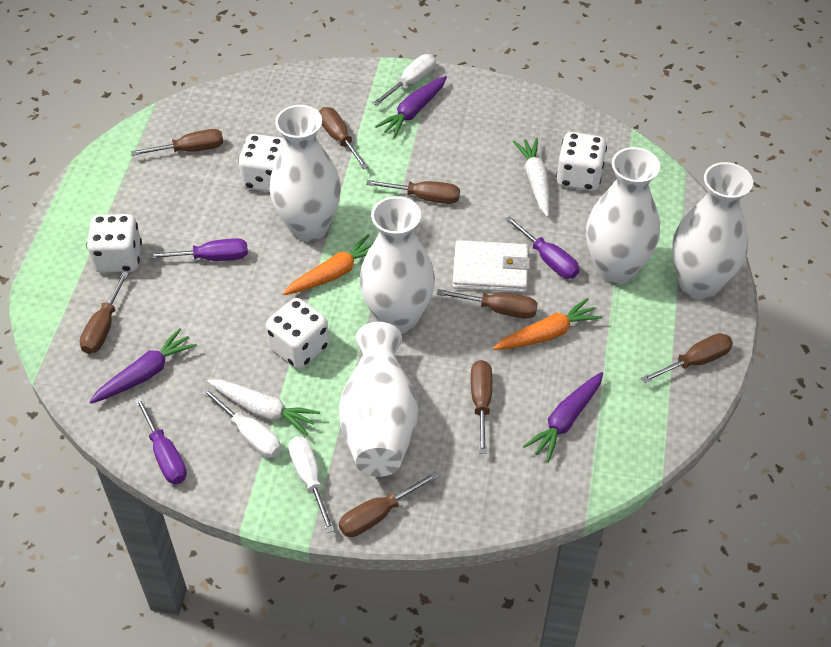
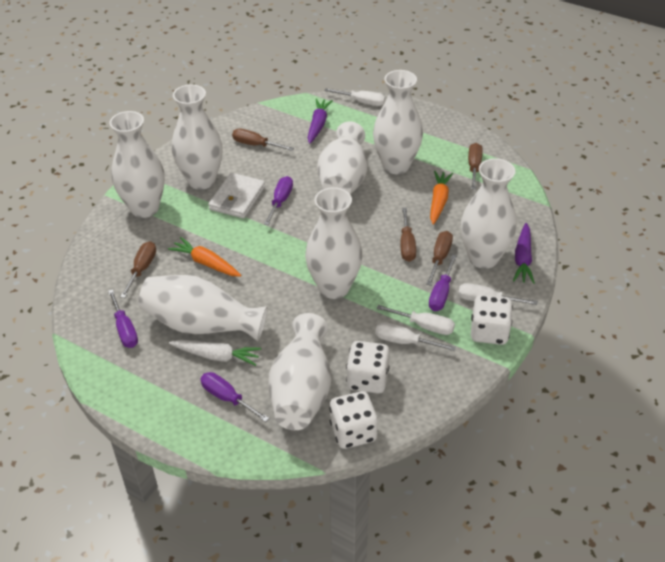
brown screwdriver: [80,271,129,354] [131,129,224,156] [319,107,369,169] [339,471,439,537] [366,180,460,204] [437,289,538,319] [471,360,492,454] [641,333,733,383] = 8 -> [120,241,156,298] [232,129,294,151] [401,208,416,262] [426,231,453,286] [468,143,483,190] = 5
purple carrot: [89,328,197,403] [375,76,447,138] [523,372,603,462] = 3 -> [308,98,333,144] [513,223,535,284] = 2
purple screwdriver: [135,397,187,484] [148,238,248,261] [505,216,579,279] = 3 -> [108,289,138,348] [200,372,269,422] [264,176,293,225] [429,254,457,311] = 4
white carrot: [207,380,320,435] [513,138,550,217] = 2 -> [169,340,261,366] = 1
white dice: [86,214,142,273] [238,134,285,192] [266,298,329,369] [556,132,607,191] = 4 -> [329,391,378,449] [346,341,390,393] [471,295,513,345] = 3
white screwdriver: [201,387,281,458] [288,436,335,533] [373,54,436,106] = 3 -> [324,88,385,106] [375,322,456,351] [377,305,455,335] [458,283,538,305] = 4
white vase: [270,105,341,242] [339,322,418,477] [359,196,435,334] [586,147,660,285] [672,162,753,300] = 5 -> [109,111,165,218] [138,275,268,341] [172,84,223,190] [268,313,331,430] [305,187,363,299] [317,121,368,194] [373,70,423,174] [461,158,517,269] = 8

